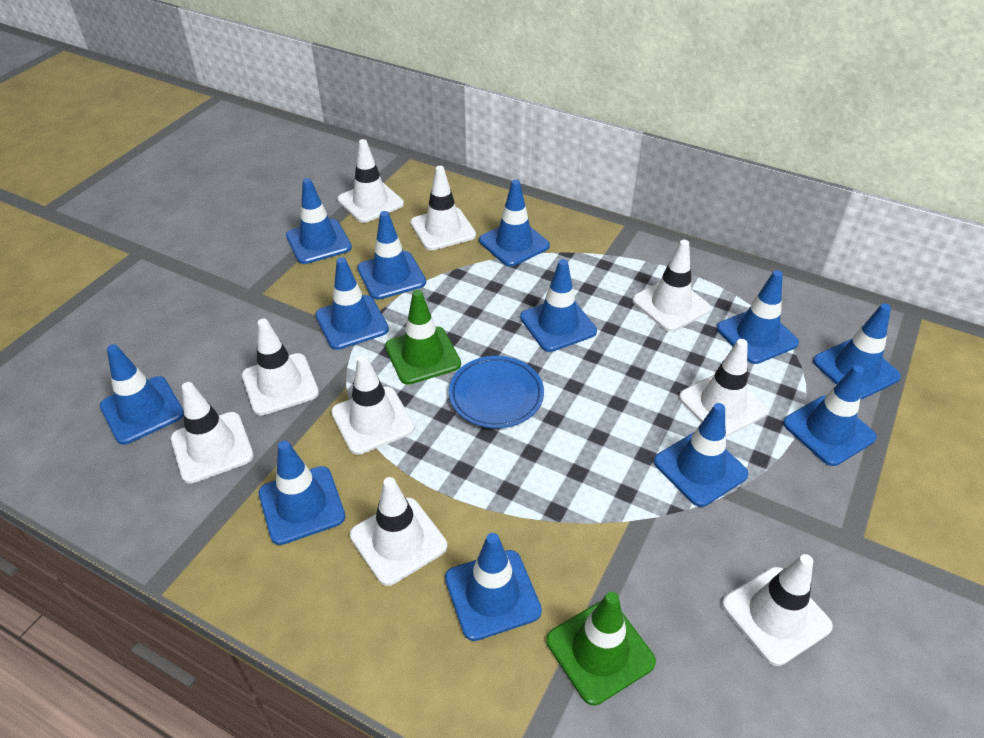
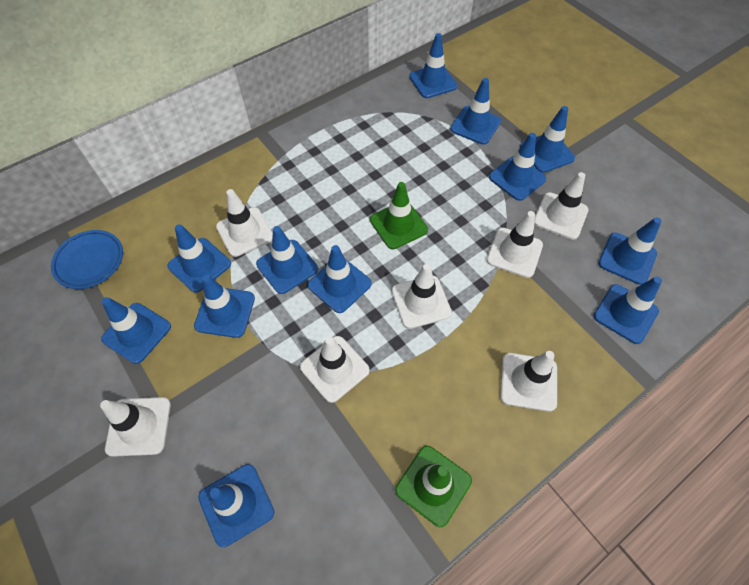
white traffic cone: [171,382,254,484] [242,319,319,416] [331,355,415,455] [337,139,404,223] [350,477,447,586] [411,166,476,251] [632,240,711,332] [679,339,768,437] [722,554,833,666] = 9 -> [100,397,171,457] [216,189,273,257] [300,336,370,403] [392,264,452,329] [487,211,543,278] [500,351,557,412] [534,172,588,240] = 7

